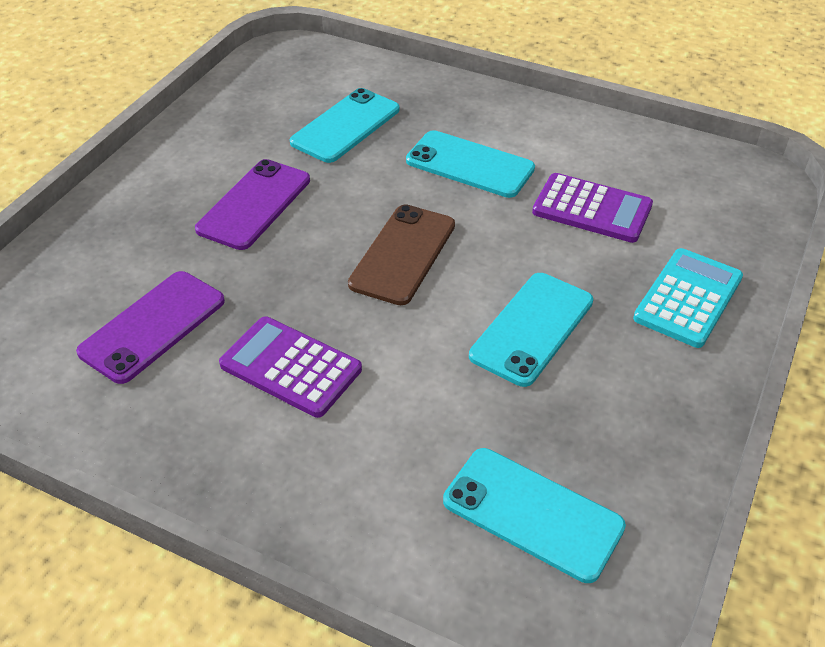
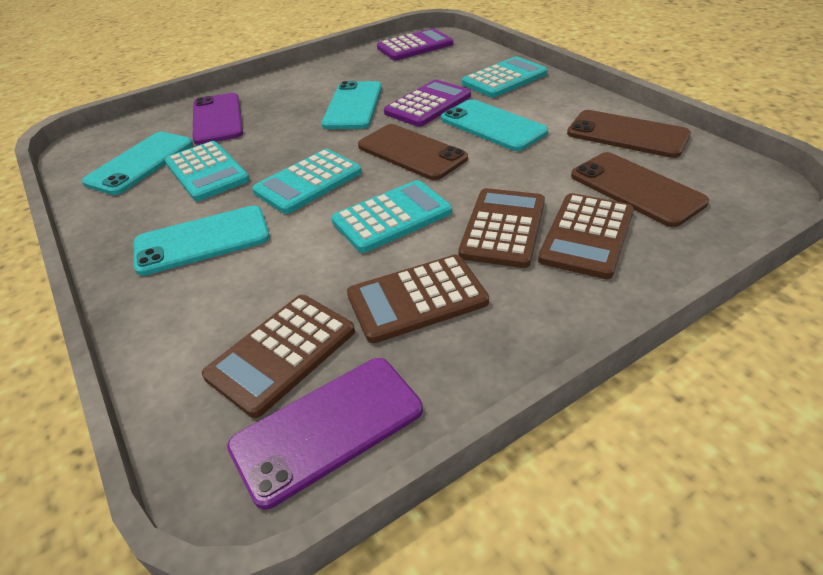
brown calculator: none = 0 -> [202,295,355,418] [347,255,489,343] [458,188,545,268] [538,193,634,279] = 4
brown phone: [348,204,455,305] = 1 -> [358,124,468,180] [567,110,691,158] [571,152,709,227] = 3
turquoise calculator: [633,248,743,348] = 1 -> [165,141,250,201] [252,149,362,214] [331,180,452,253] [462,57,548,98] = 4

